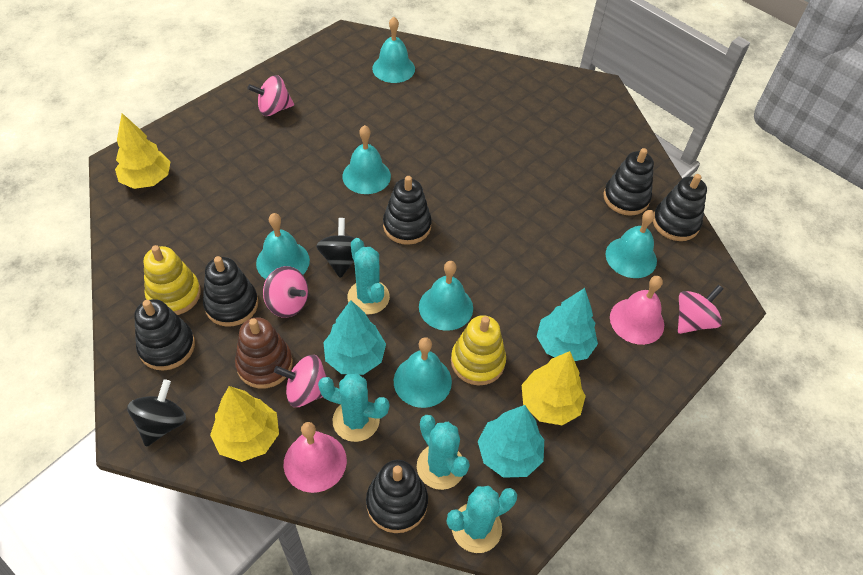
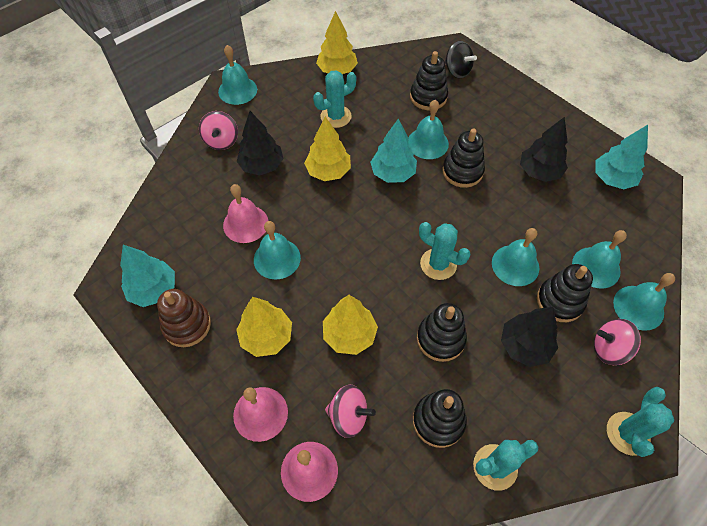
black spinning top: [127,379,186,447] [316,218,365,278] = 2 -> [445,41,477,78] = 1
black stacking toy: [134,299,195,371] [203,256,258,327] [366,460,428,533] [383,176,432,245] [604,148,654,216] [653,174,707,241] = 6 -> [410,51,448,110] [413,389,467,448] [417,303,467,362] [443,128,485,188] [537,264,593,322] = 5
black tree: none = 0 -> [237,111,284,175] [501,307,558,367] [520,117,568,182] = 3
pink bell: [284,422,347,493] [610,276,664,345] = 2 -> [223,184,268,243] [233,387,288,442] [281,442,338,502] = 3
pink spinning top: [247,75,294,116] [263,266,308,318] [274,355,327,407] [678,285,723,334] = 4 -> [199,111,238,150] [325,385,376,438] [594,319,641,365] = 3
yellow stacking toy: [144,245,201,315] [451,315,506,386] = 2 -> none = 0
yellow tree: [115,113,171,189] [210,386,279,462] [522,351,586,425] = 3 -> [236,297,292,357] [304,117,351,181] [316,11,358,74] [323,295,378,355] = 4

